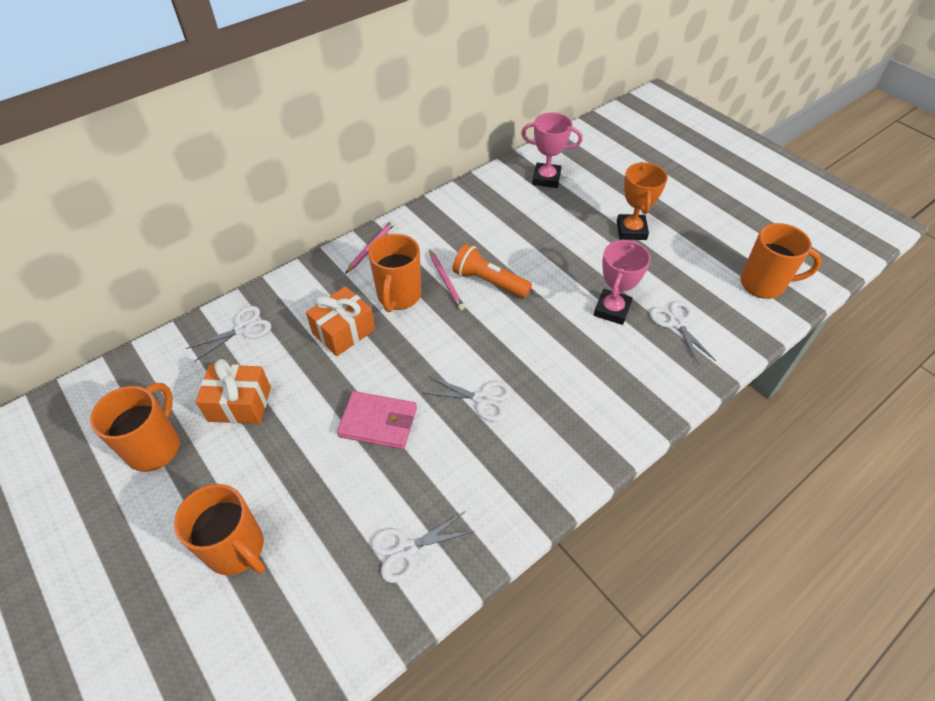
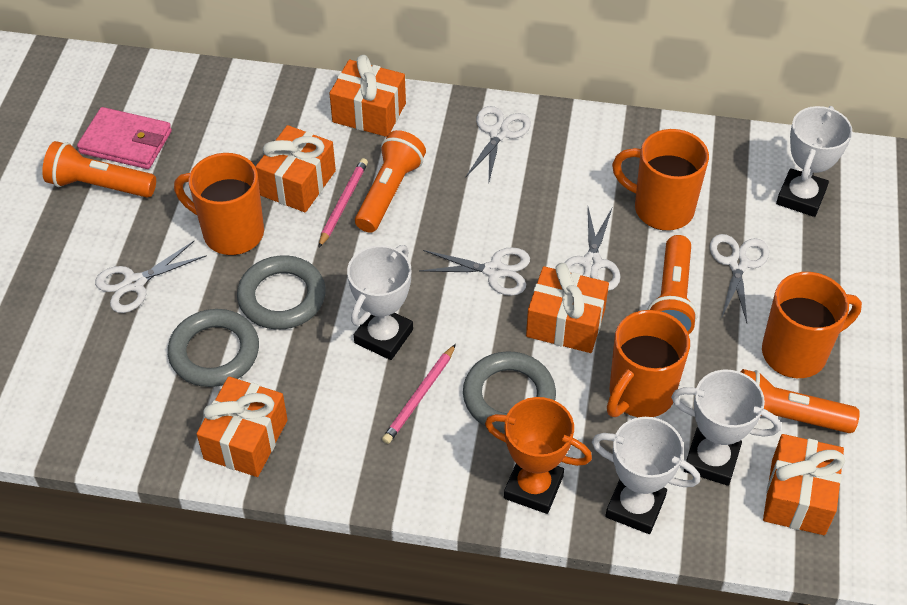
grey ring: none = 0 -> [168,309,259,387] [237,255,326,330] [463,351,556,433] = 3
orange flashlight: [452,244,532,298] = 1 -> [42,141,156,198] [355,130,426,233] [647,235,698,334] [741,369,860,433] = 4
orange gift: [196,359,271,424] [306,286,375,356] = 2 -> [197,376,288,477] [256,125,336,212] [329,55,406,137] [526,263,609,353] [763,434,845,535] = 5
pink trophy: [521,112,583,188] [594,240,651,325] = 2 -> none = 0
white scissors: [186,306,271,362] [371,512,475,583] [422,376,512,422] [649,300,716,366] = 4 -> [95,240,207,313] [419,247,530,296] [466,106,531,185] [565,208,621,291] [710,234,769,323] = 5
white trophy: none = 0 -> [347,245,413,360] [592,417,700,534] [671,370,781,486] [776,106,852,217] = 4

